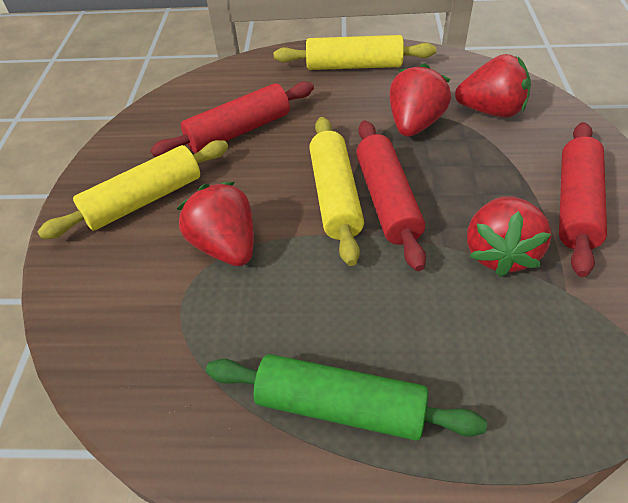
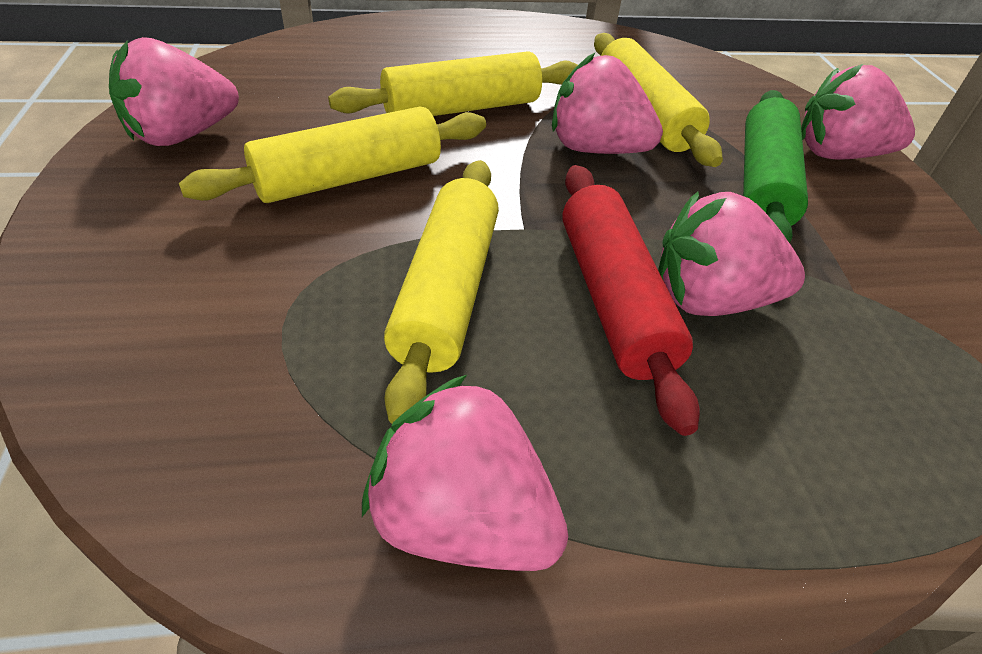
pink strawberry: none = 0 -> [109,37,239,146] [362,375,568,571] [552,53,663,154] [658,192,805,316] [801,64,915,159] = 5
red rolling pin: [150,81,314,157] [356,120,426,271] [559,122,607,277] = 3 -> [562,165,700,436] = 1
red strawberry: [177,182,254,266] [389,63,451,137] [455,54,531,118] [467,196,552,277] = 4 -> none = 0
yellow rolling pin: [37,140,228,239] [274,35,436,70] [309,117,364,266] = 3 -> [179,107,486,203] [328,52,578,116] [384,160,499,423] [594,33,723,167] = 4

